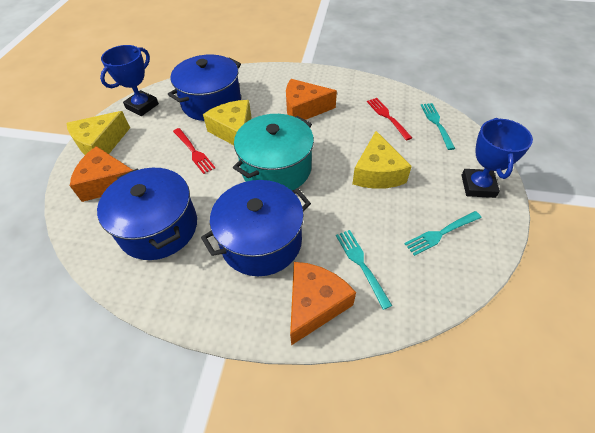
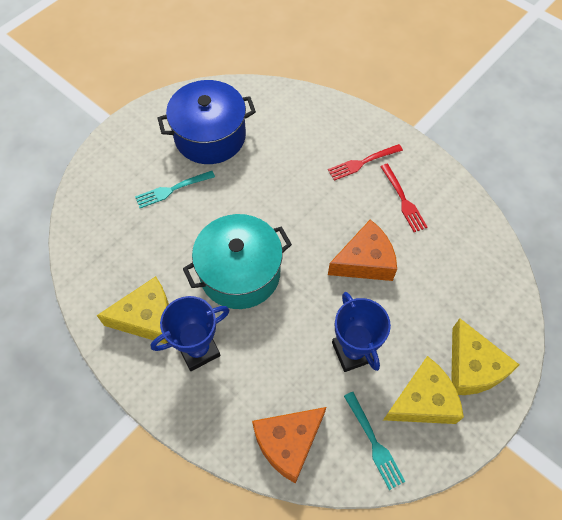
blue pot: [97,168,197,260] [168,55,241,121] [201,180,311,276] = 3 -> [158,80,256,164] = 1
orange cheese: [70,146,132,202] [286,79,337,120] [290,262,356,345] = 3 -> [252,407,326,484] [328,220,397,281] = 2
turquoise fork: [336,230,392,310] [404,211,482,256] [421,103,455,150] = 3 -> [135,171,215,208] [344,392,405,490] = 2

